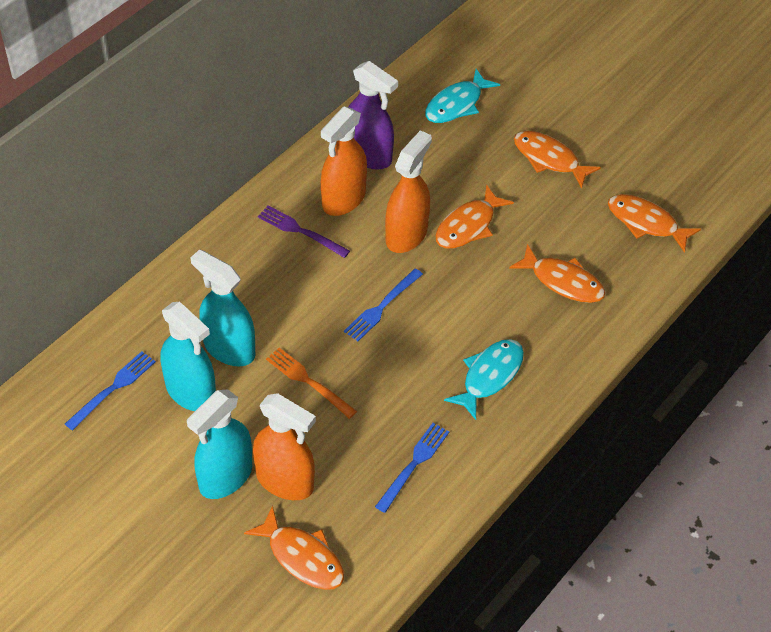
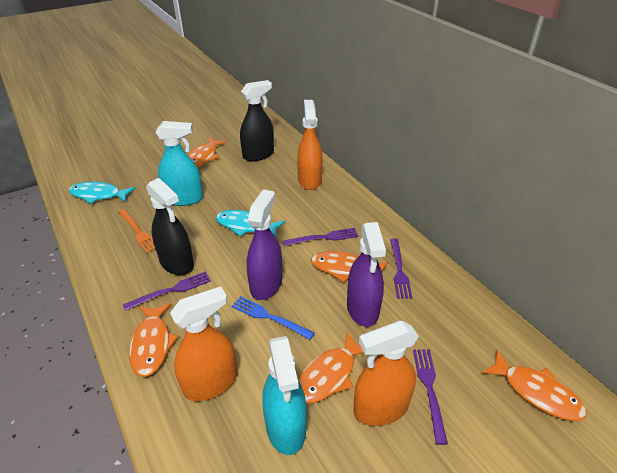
black spray bottle: none = 0 -> [146,178,194,275] [240,80,274,161] = 2
blue fork: [65,351,156,430] [344,269,423,341] [375,423,449,513] = 3 -> [231,296,315,340] = 1
purple fork: [258,206,350,258] = 1 -> [123,271,211,311] [282,228,359,246] [390,238,412,299] [413,349,448,445] = 4
purple spray bottle: [348,61,398,170] = 1 -> [247,189,282,300] [347,222,386,327] = 2
turquoise spray bottle: [160,302,216,411] [187,389,252,499] [190,249,255,366] = 3 -> [156,121,203,206] [262,336,307,455] = 2

